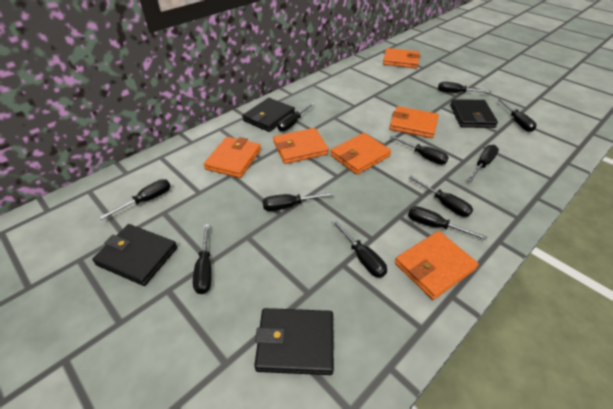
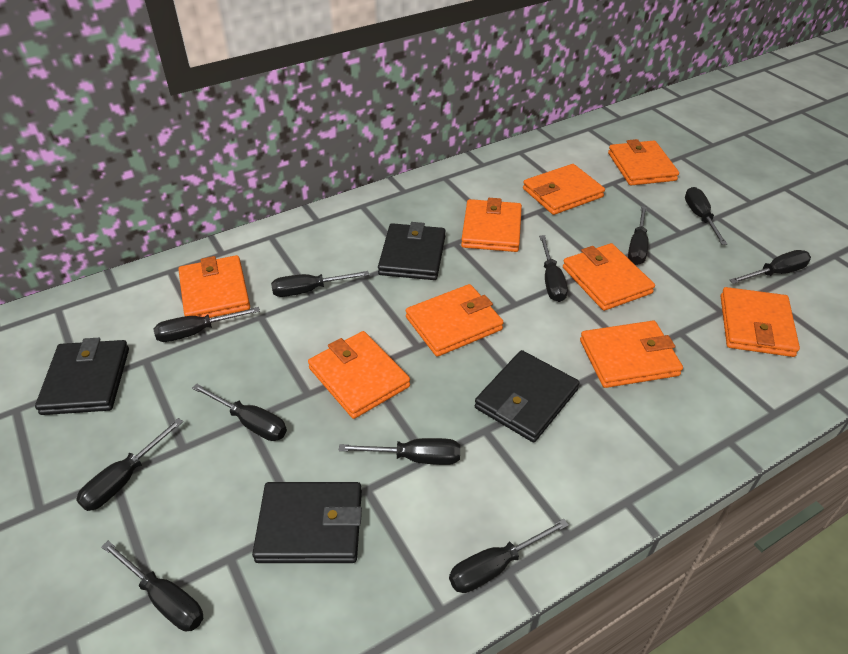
orange wallet: [204,137,261,178] [273,128,329,164] [330,133,391,175] [383,48,420,68] [389,106,439,138] [395,231,479,300] = 6 -> [178,255,250,318] [308,331,410,419] [406,284,504,357] [461,198,522,252] [523,164,605,215] [563,243,655,311] [580,321,683,388] [608,139,679,185] [721,287,800,357] = 9

